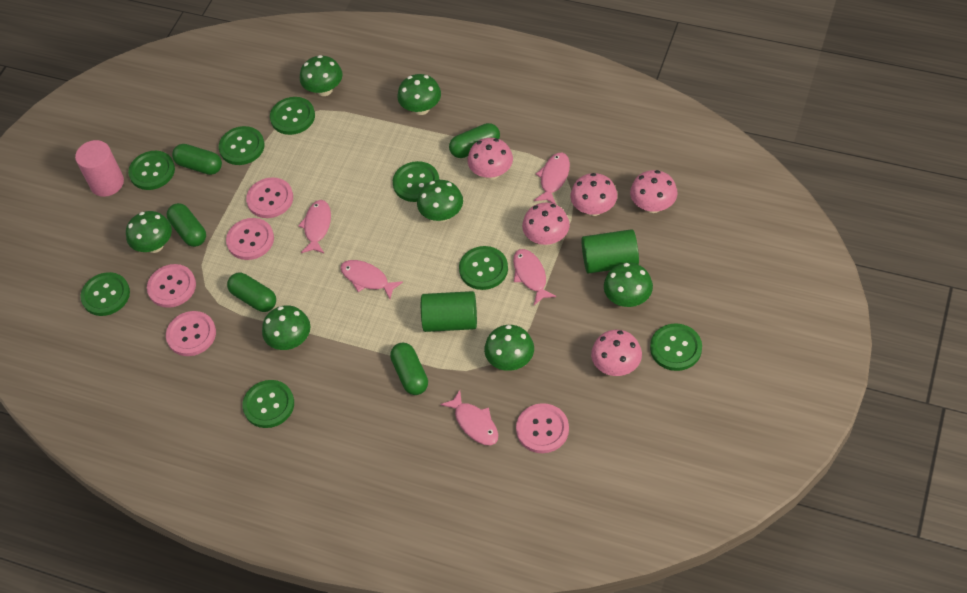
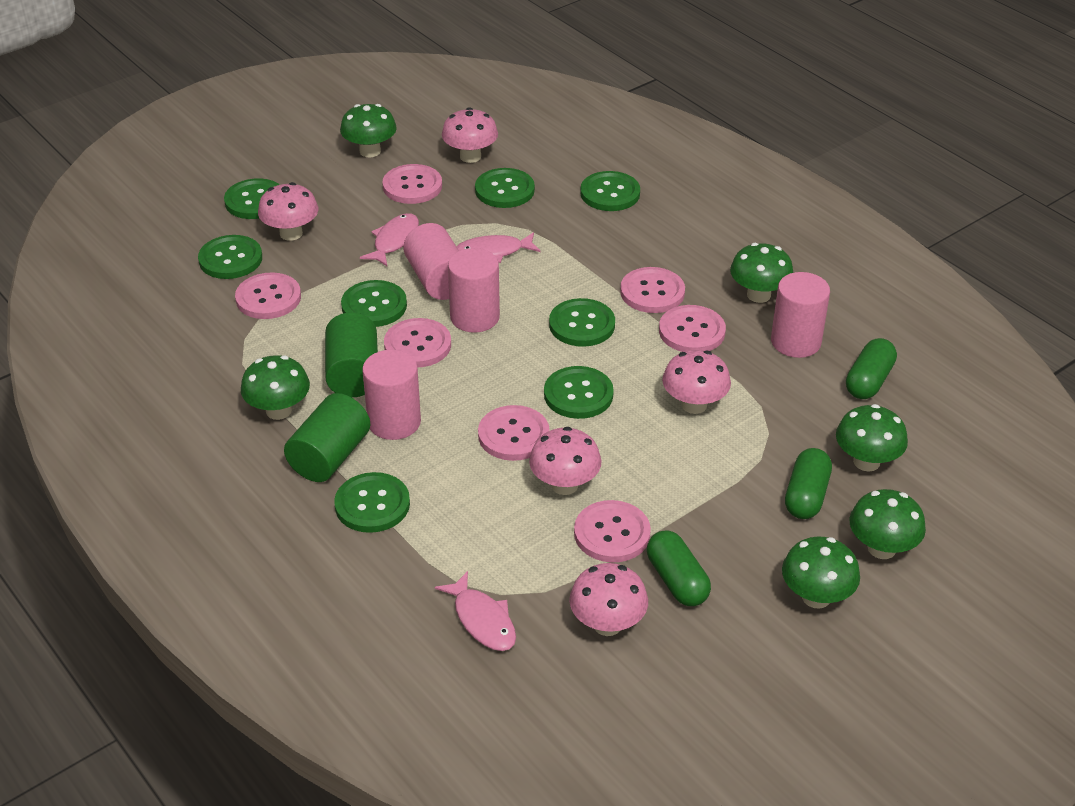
green capsule: [167,203,206,247] [172,144,222,175] [227,273,276,312] [390,343,428,395] [449,123,500,158] = 5 -> [647,531,711,606] [785,448,832,519] [846,338,897,399] = 3
green mushroom: [126,211,172,253] [262,305,311,350] [300,55,343,96] [397,74,441,115] [417,180,463,222] [484,325,534,371] [604,263,653,307] = 7 -> [241,355,310,420] [340,104,397,157] [730,243,793,303] [782,536,860,609] [836,404,908,472] [849,489,926,559] = 6
pink button: [147,264,196,308] [166,311,216,356] [226,218,274,260] [246,177,293,218] [516,403,569,453] = 5 -> [235,272,301,319] [382,164,442,204] [384,318,451,368] [478,405,550,461] [574,500,651,562] [620,267,685,313] [659,305,726,352] = 7
pink cylinder: [75,140,124,197] = 1 -> [362,350,421,440] [403,223,459,300] [448,248,500,333] [771,272,830,358] = 4
pink fish: [298,200,331,253] [340,260,403,299] [440,390,498,445] [513,249,556,305] [534,153,570,204] = 5 -> [360,213,419,266] [435,571,516,651] [456,232,540,263] = 3

